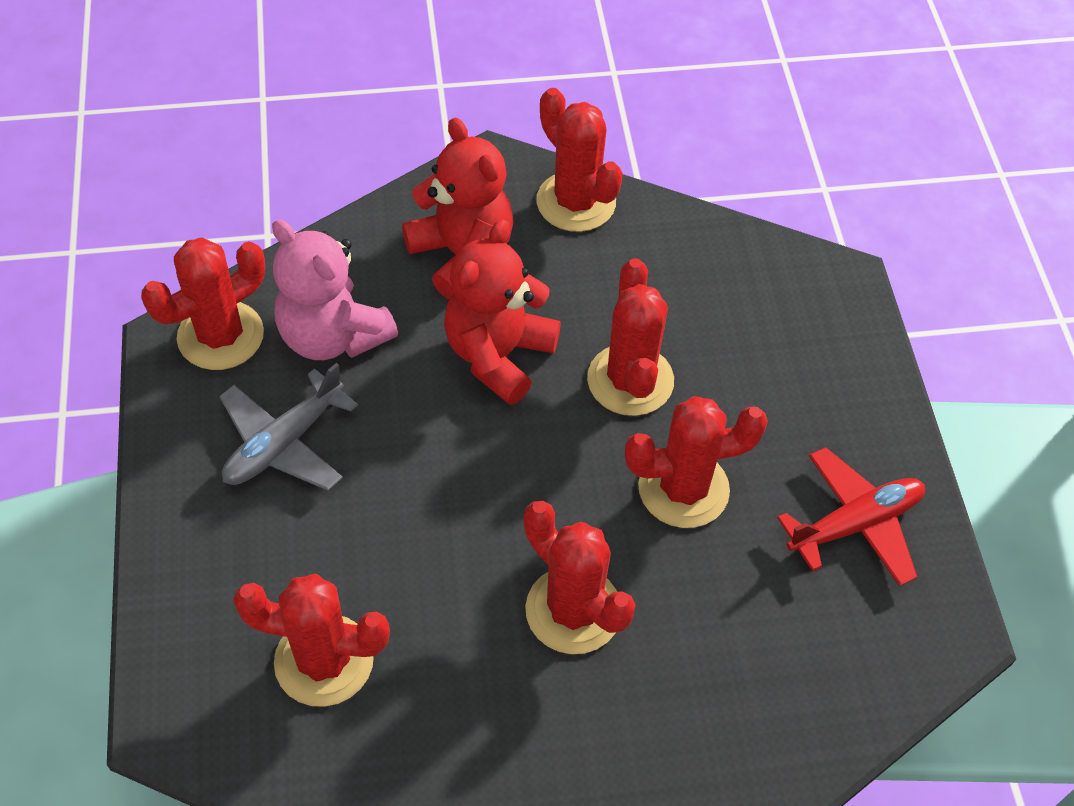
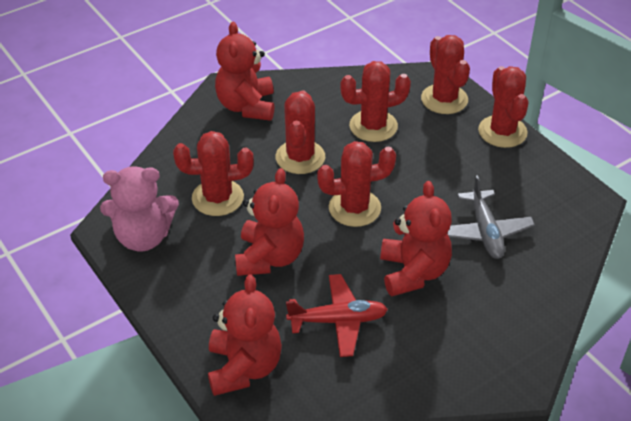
red teddy bear: [402,118,514,299] [444,219,561,405] = 2 -> [208,274,282,396] [215,22,274,121] [235,168,304,276] [380,181,452,296] = 4

